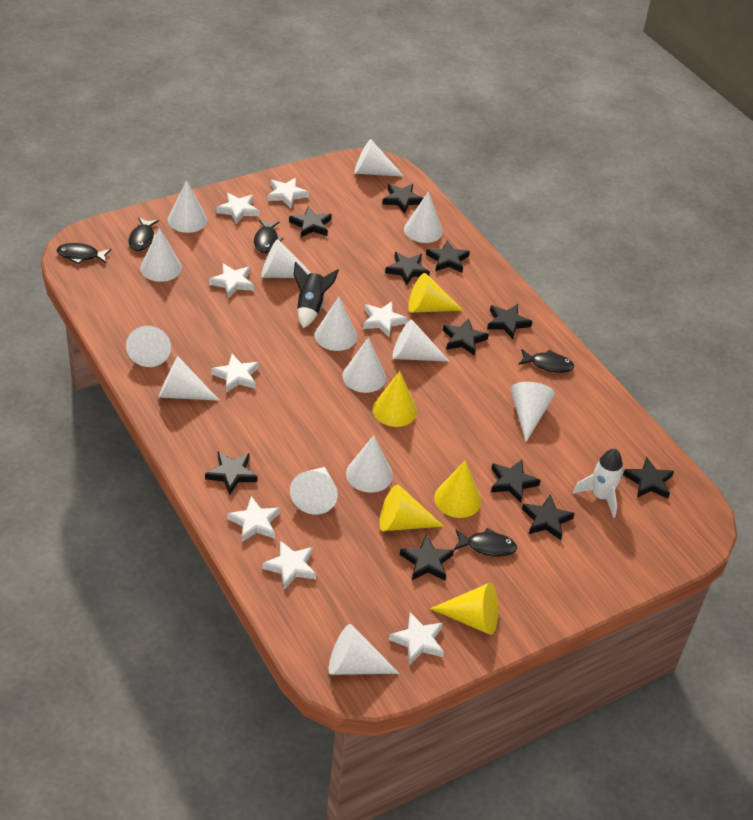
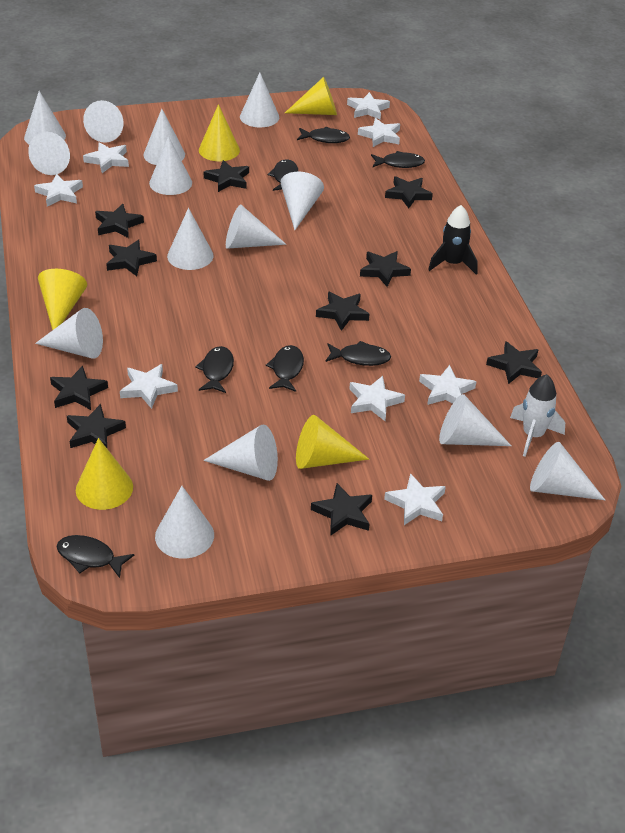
black fish: [57,243,111,265] [129,217,159,251] [254,220,284,253] [454,528,517,557] [518,349,574,373] = 5 -> [56,535,134,578] [195,346,234,393] [266,345,304,392] [267,159,298,191] [297,127,350,143] [325,341,391,366] [371,151,425,168] = 7
black star: [205,452,257,495] [289,206,332,237] [382,184,423,213] [385,252,430,285] [400,535,454,581] [426,240,470,273] [443,319,489,356] [487,304,533,339] [491,460,541,503] [522,494,575,540] [623,457,674,499] = 11 -> [50,366,108,410] [67,404,126,448] [95,204,144,238] [106,240,157,276] [204,160,249,192] [311,483,372,536] [316,291,369,331] [360,251,411,287] [385,176,433,208] [486,341,542,384] = 10

